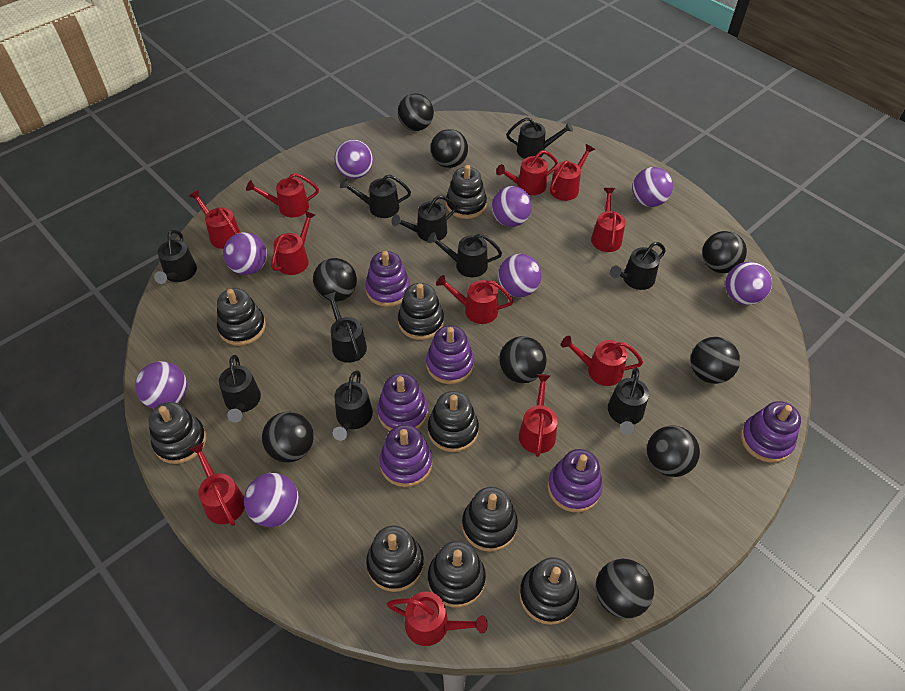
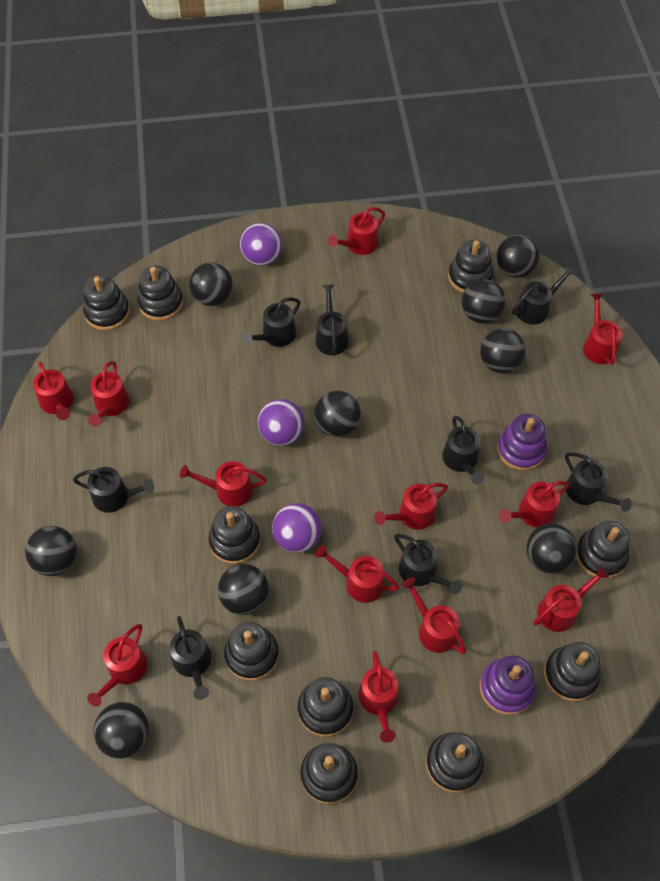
black stacking toy: [149,402,206,464] [217,288,266,346] [366,525,424,592] [398,283,444,340] [428,391,479,452] [428,541,486,608] [446,165,487,219] [462,487,518,552] [519,557,579,625] = 9 -> [83,275,130,331] [137,265,183,321] [208,506,260,564] [224,622,279,681] [298,677,353,737] [300,743,358,804] [426,732,484,793] [448,239,493,293] [544,642,601,701] [576,521,630,579] = 10
black watering can: [154,230,197,284] [219,355,261,423] [324,292,367,363] [333,370,373,441] [340,174,411,218] [392,195,457,242] [428,232,502,277] [506,117,573,159] [608,368,649,435] [610,242,666,290] = 10 -> [73,467,154,513] [170,616,211,700] [242,297,300,347] [315,284,349,356] [394,534,462,594] [442,416,484,484] [512,265,576,325] [565,452,632,512] = 8
purple ball: [135,361,187,409] [223,232,267,275] [244,473,299,527] [334,140,373,179] [492,186,532,227] [498,254,542,297] [632,167,673,207] [725,262,772,305] = 8 -> [240,223,282,266] [258,399,304,446] [272,503,322,553] = 3
purple stacking toy: [365,251,410,307] [377,373,428,431] [379,424,432,487] [426,325,474,384] [548,449,603,512] [741,401,801,463] = 6 -> [480,655,536,715] [497,414,547,471] = 2
red watering can: [189,190,241,249] [189,443,245,526] [246,173,319,217] [271,211,315,275] [387,591,488,646] [436,275,513,324] [496,150,558,195] [519,374,558,457] [550,144,595,201] [561,336,643,386] [591,188,625,252] = 11 -> [33,361,74,420] [87,624,148,707] [88,361,129,427] [180,461,267,507] [315,545,400,603] [328,207,385,255] [358,651,398,743] [374,483,448,530] [402,577,466,654] [499,481,570,528] [533,566,609,632] [583,293,622,365] = 12

